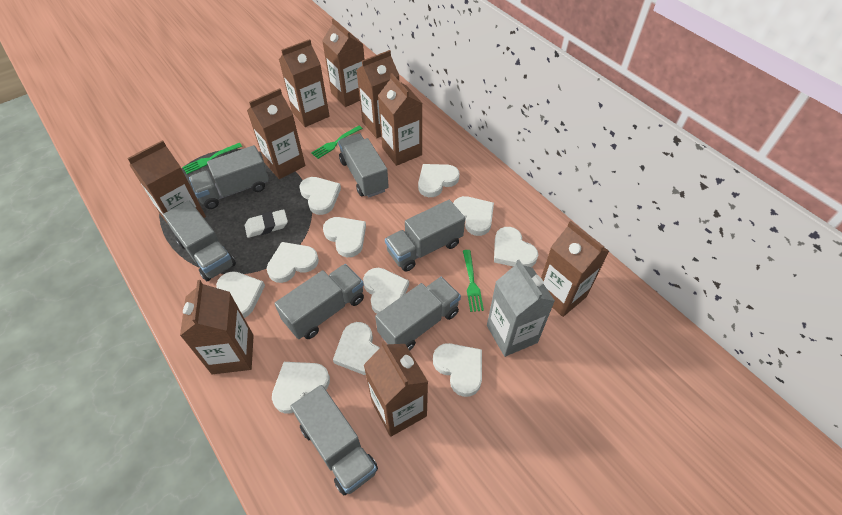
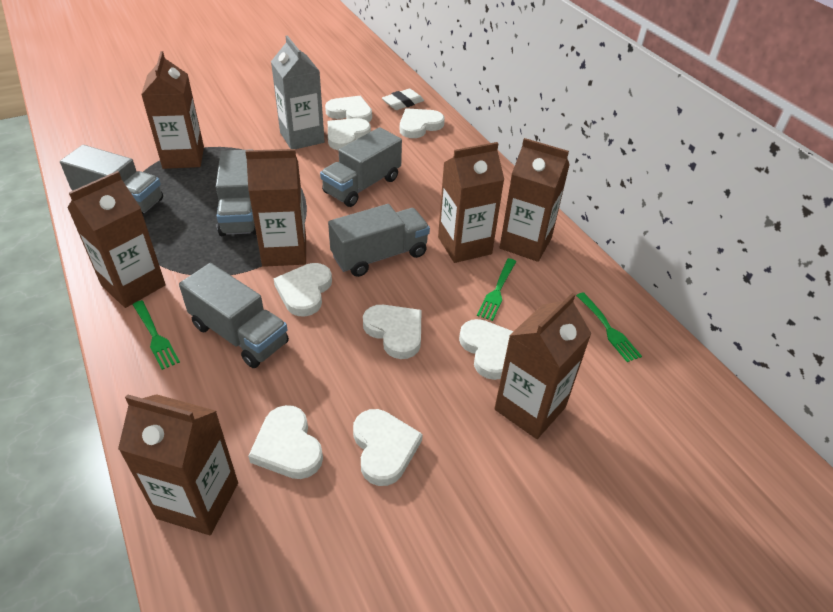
brown carton: [127,140,206,224] [180,280,254,374] [247,88,305,179] [279,39,330,127] [322,19,365,107] [357,50,399,138] [364,341,428,437] [378,73,422,166] [541,221,609,317] = 9 -> [67,171,166,308] [118,394,238,535] [141,51,204,169] [245,149,306,267] [438,142,504,263] [494,293,592,439] [500,138,570,262] = 7
grey truck: [163,201,236,281] [189,145,269,209] [274,264,364,339] [291,385,378,495] [338,133,389,198] [375,277,461,351] [385,200,465,272] = 7 -> [60,145,163,214] [179,263,289,368] [216,149,256,236] [320,127,402,207] [328,204,430,277] = 5
white heart: [216,271,265,318] [267,242,319,283] [272,362,330,414] [299,177,341,215] [323,217,366,257] [333,322,380,375] [363,268,409,314] [418,164,460,197] [433,343,482,397] [453,196,494,236] [494,227,538,267] = 11 -> [248,405,323,479] [273,263,332,317] [325,96,372,122] [328,118,371,150] [353,409,423,486] [363,305,421,359] [400,108,445,138] [459,319,514,380] = 8

